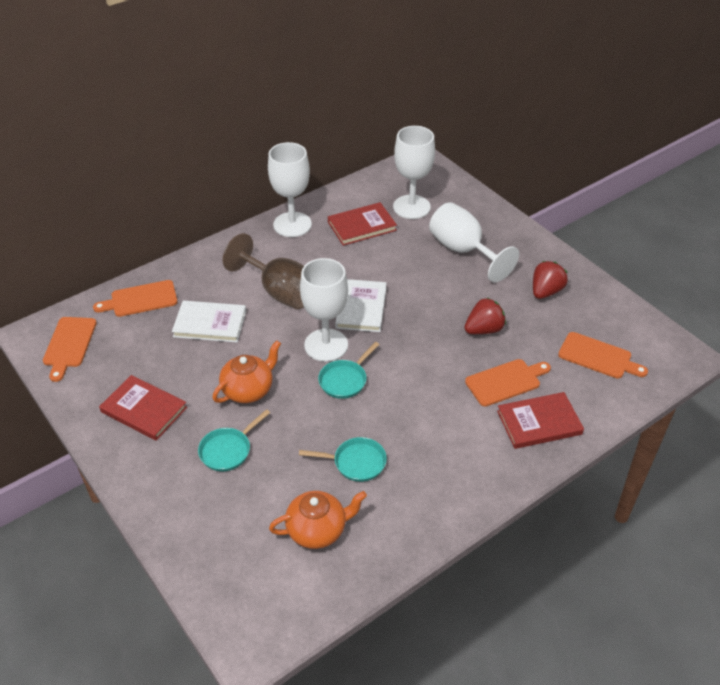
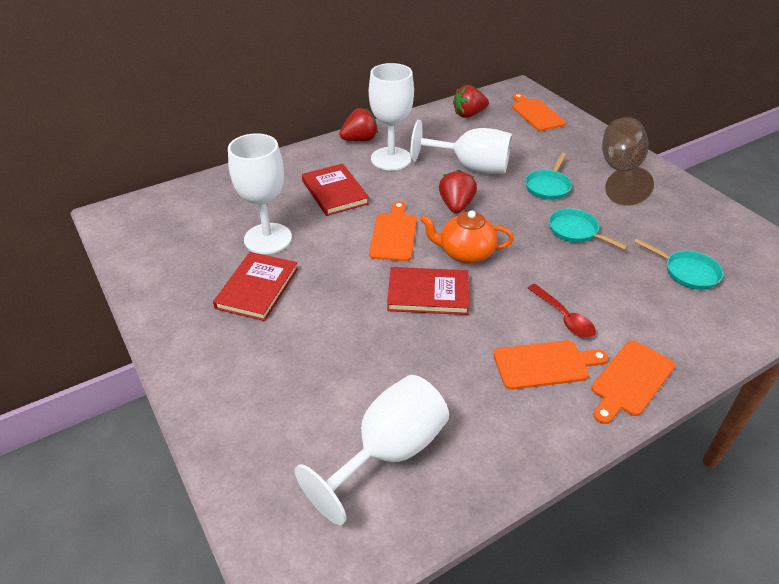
orange teapot: [212,340,281,403] [269,491,367,549] = 2 -> [420,210,514,264] = 1
red spoon: none = 0 -> [528,284,596,338] = 1
red strawberry: [464,298,506,334] [533,261,568,299] = 2 -> [339,108,378,141] [439,170,477,213] [453,85,489,118] = 3
white book: [172,300,246,343] [335,279,387,332] = 2 -> none = 0

